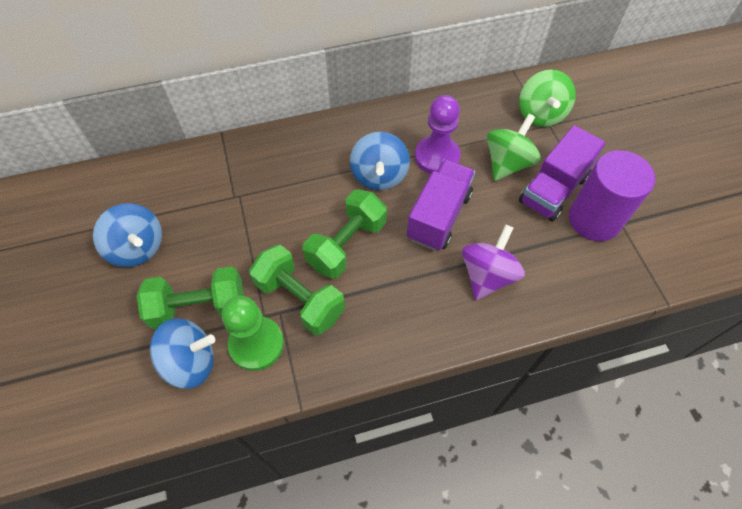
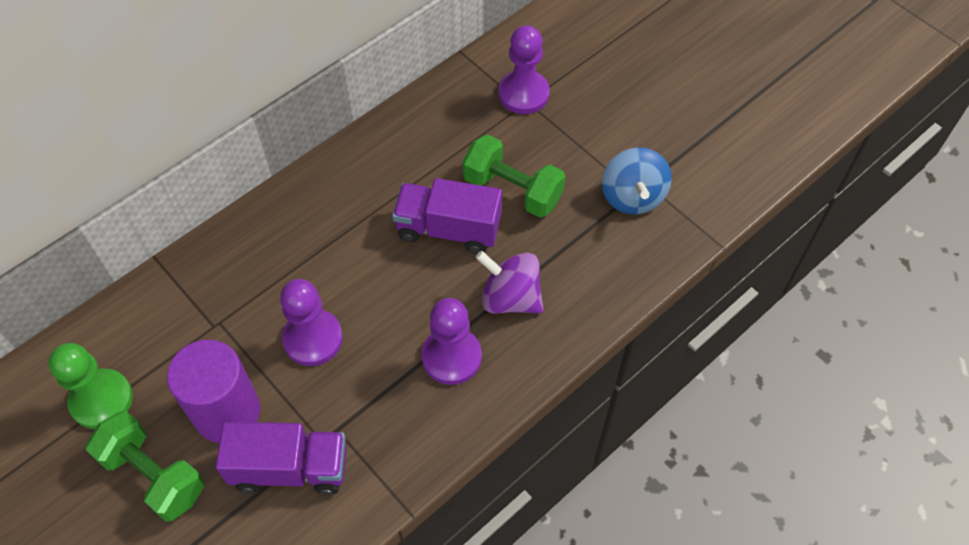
blue spinning top: [93,203,162,267] [150,318,215,389] [350,132,410,190] = 3 -> [602,147,672,214] = 1
green dumbbell: [137,267,244,329] [249,245,345,335] [303,190,387,279] = 3 -> [86,411,205,522] [462,134,566,218] = 2
green spinning top: [487,114,541,181] [519,69,576,127] = 2 -> none = 0
purple pawn: [415,95,461,174] = 1 -> [280,279,343,366] [421,298,482,385] [498,25,550,114] = 3

